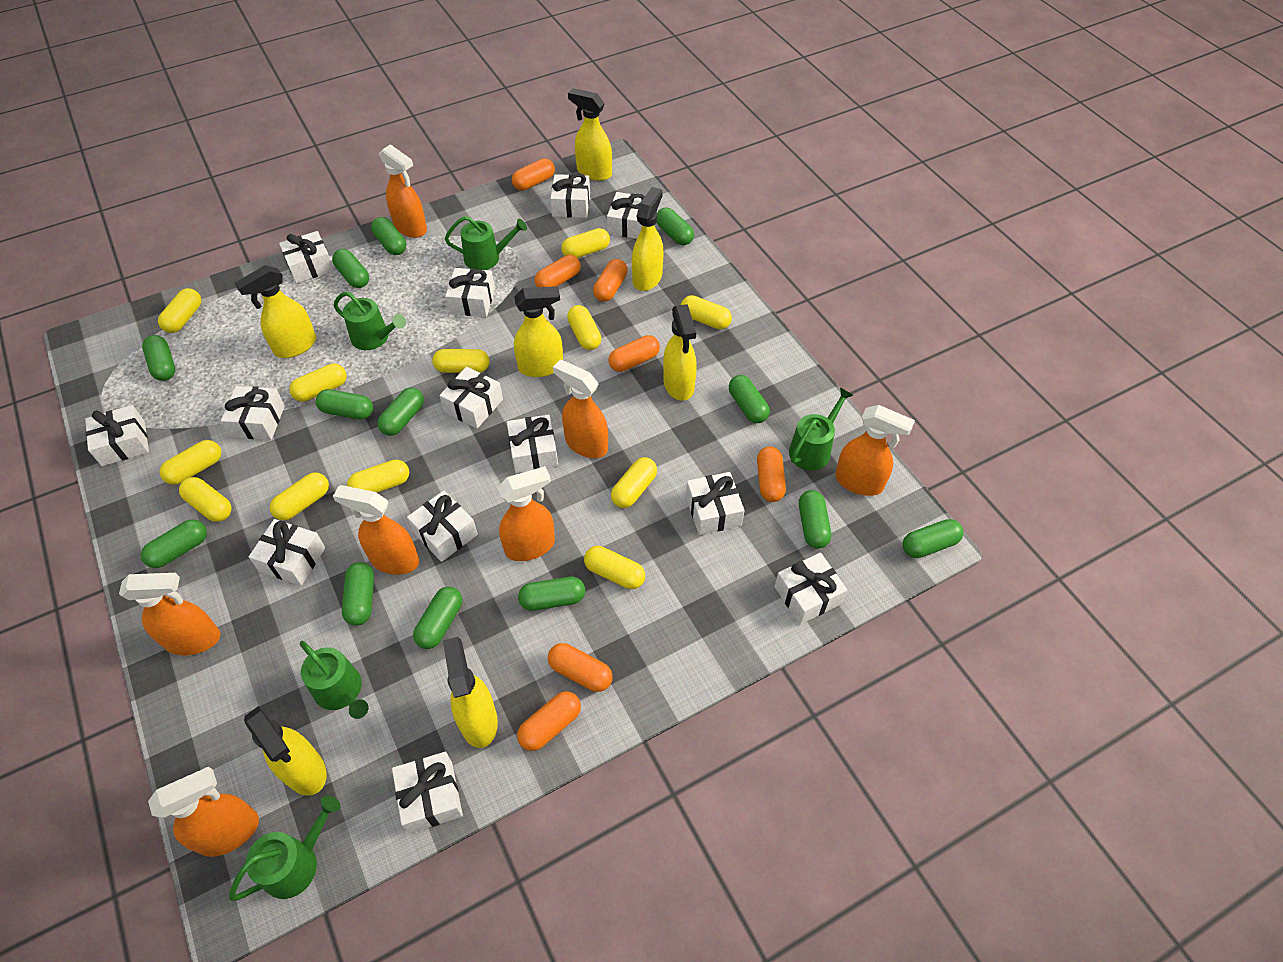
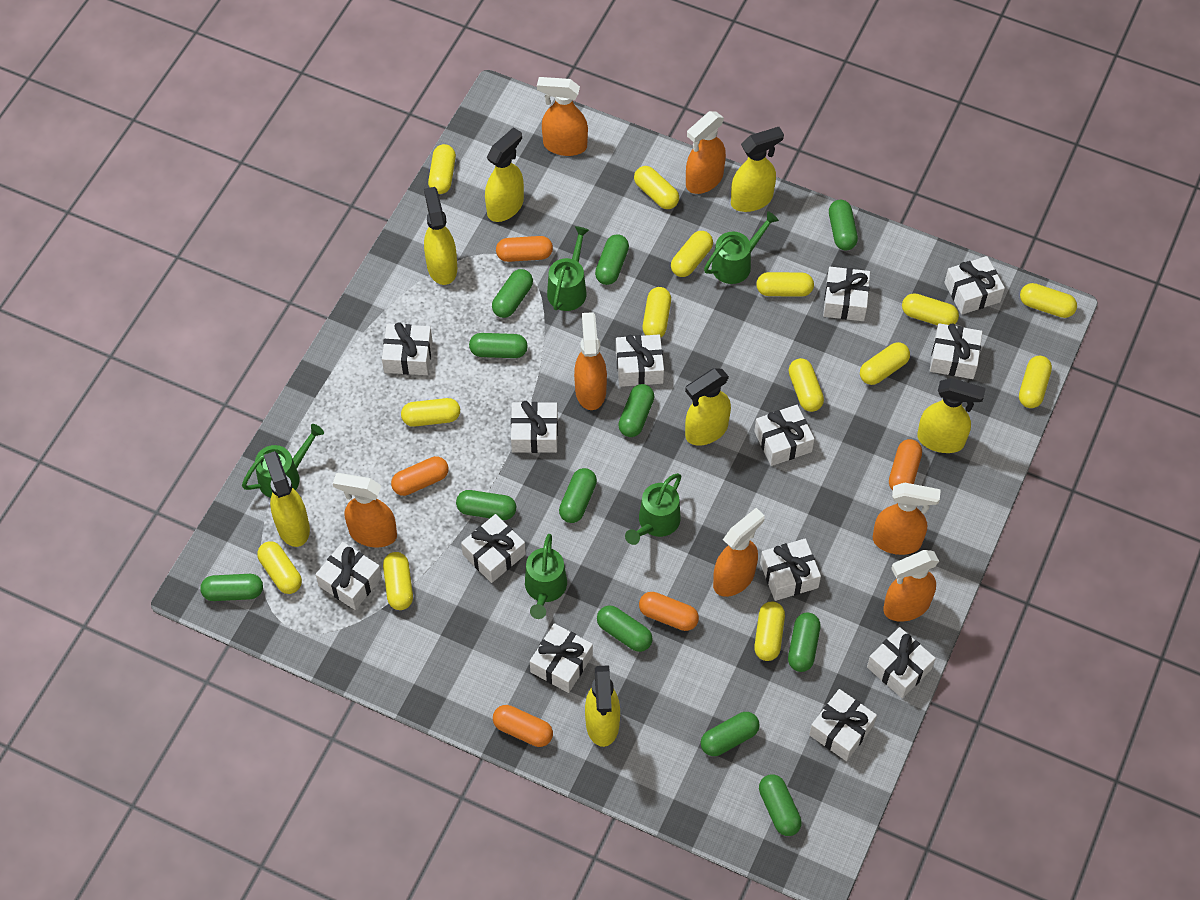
green capsule: [141,520,207,568] [142,335,175,381] [316,389,373,420] [332,249,369,288] [342,562,374,626] [371,217,406,255] [377,388,424,436] [413,587,462,649] [518,577,585,611] [657,208,694,245] [729,375,770,423] [799,490,831,549] [902,519,964,558] = 13 -> [200,574,263,601] [456,490,516,520] [469,333,528,358] [492,269,533,318] [559,468,597,523] [595,234,629,285] [597,605,653,652] [618,384,655,437] [701,712,760,756] [759,774,802,836] [788,613,820,672] [829,200,858,251] = 12
orange capsule: [512,158,555,191] [517,691,581,751] [535,255,581,287] [548,643,613,692] [593,259,628,302] [608,335,660,372] [757,446,786,502] = 7 -> [391,456,448,496] [493,705,553,747] [496,236,553,262] [639,592,699,631] [889,439,922,490] = 5
yellow capsule: [158,288,201,333] [159,440,221,485] [179,477,231,522] [270,472,329,520] [289,364,347,402] [347,459,409,493] [432,349,489,373] [561,228,610,258] [567,305,601,350] [584,546,645,589] [611,457,657,508] [681,295,732,329] = 12 -> [257,541,302,594] [383,552,413,610] [401,398,460,427] [428,144,456,194] [634,166,679,209] [643,287,671,337] [671,231,713,277] [754,602,785,661] [756,272,814,297] [789,358,824,412] [860,342,910,385] [902,293,959,326] [1019,356,1052,408] [1020,283,1077,318] = 14

